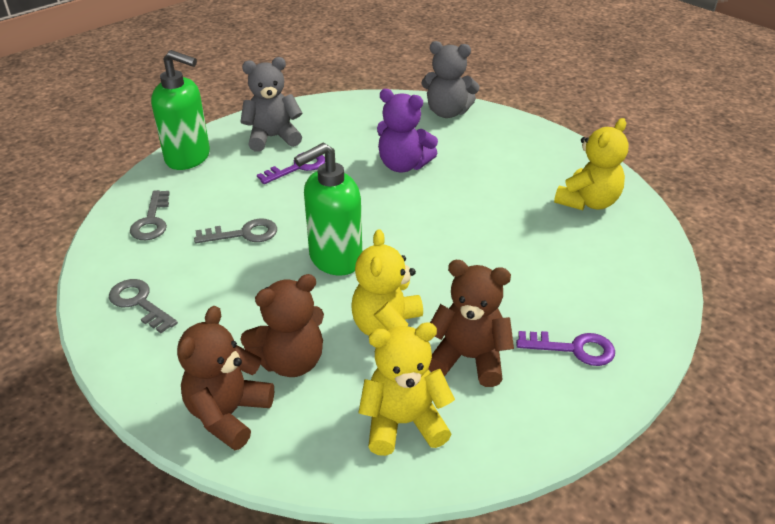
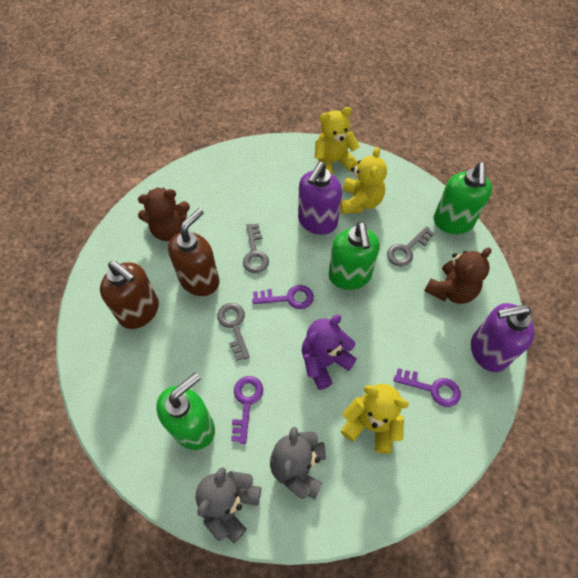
brown soap dispenser: none = 0 -> [100,261,159,329] [168,208,219,296] = 2
brown teddy bear: [177,306,274,450] [240,274,324,377] [428,260,514,387] = 3 -> [138,187,190,241] [424,247,492,304] = 2
green soap dispenser: [151,50,210,170] [294,143,362,276] = 2 -> [156,373,215,450] [329,222,380,290] [433,162,492,234] = 3
purple key: [257,152,325,184] [516,331,615,366] = 2 -> [231,376,263,444] [252,285,314,309] [393,368,461,407] = 3
purple soap dispenser: none = 0 -> [298,162,342,235] [471,303,534,372] = 2

